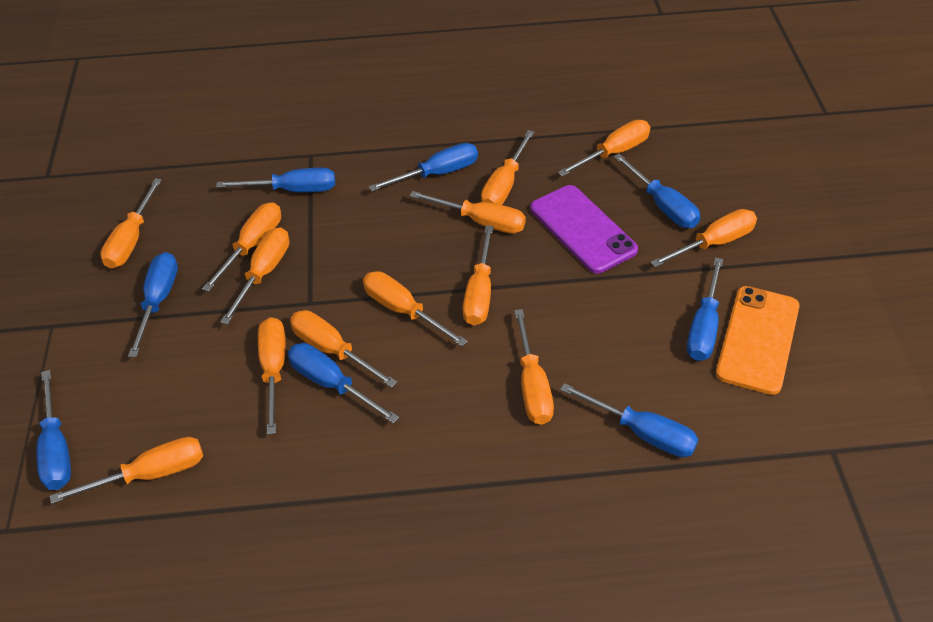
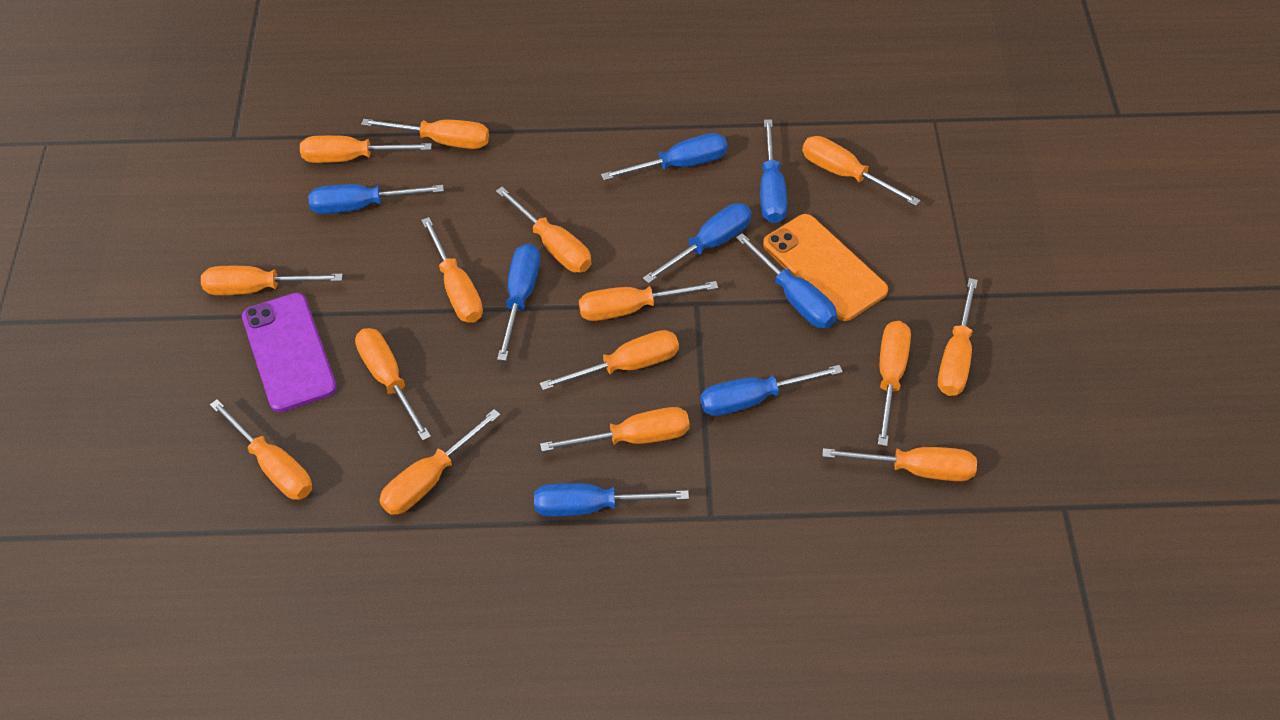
orange screwdriver: [50,437,203,504] [100,178,162,269] [202,202,281,292] [220,227,290,325] [258,317,286,435] [290,310,397,388] [363,271,468,346] [410,191,526,234] [463,225,494,325] [481,130,535,205] [514,309,554,425] [558,120,650,177] [650,209,757,268] = 13 -> [201,266,343,295] [210,399,312,500] [300,135,432,163] [355,328,431,441] [361,119,489,149] [379,409,501,515] [421,217,483,323] [496,187,592,272] [540,330,679,390] [540,407,690,452] [579,281,718,321] [802,136,920,206] [822,447,977,481] [878,321,911,446] [938,278,978,396] = 15

